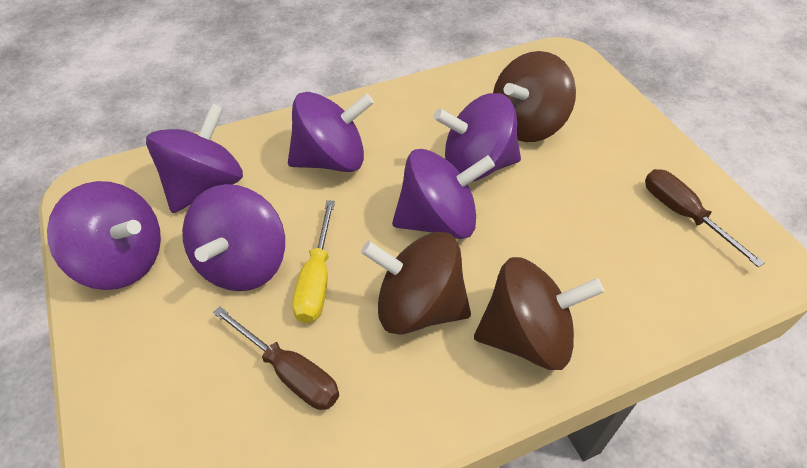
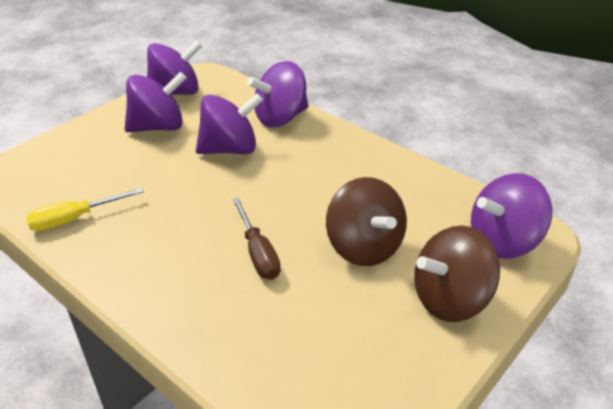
brown screwdriver: [213,306,339,410] [645,169,764,267] = 2 -> [232,198,281,280] = 1
brown spinning top: [361,232,471,335] [474,257,604,370] [493,51,576,142] = 3 -> [326,177,407,266] [414,226,500,322] = 2
purple spinning top: [47,181,161,290] [146,103,243,213] [182,184,285,291] [288,92,374,172] [392,149,495,239] [433,93,521,182] = 6 -> [125,72,186,132] [147,40,202,95] [196,93,263,154] [247,61,309,127] [471,173,552,259] = 5

